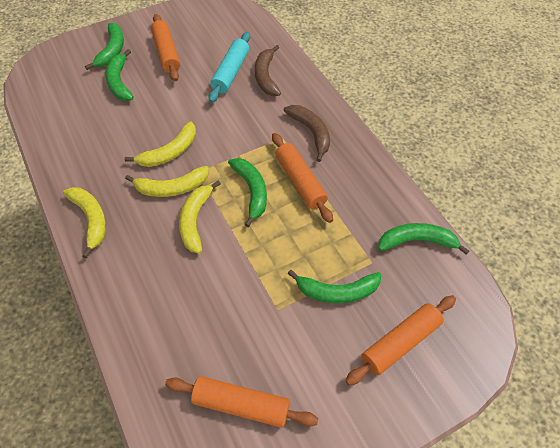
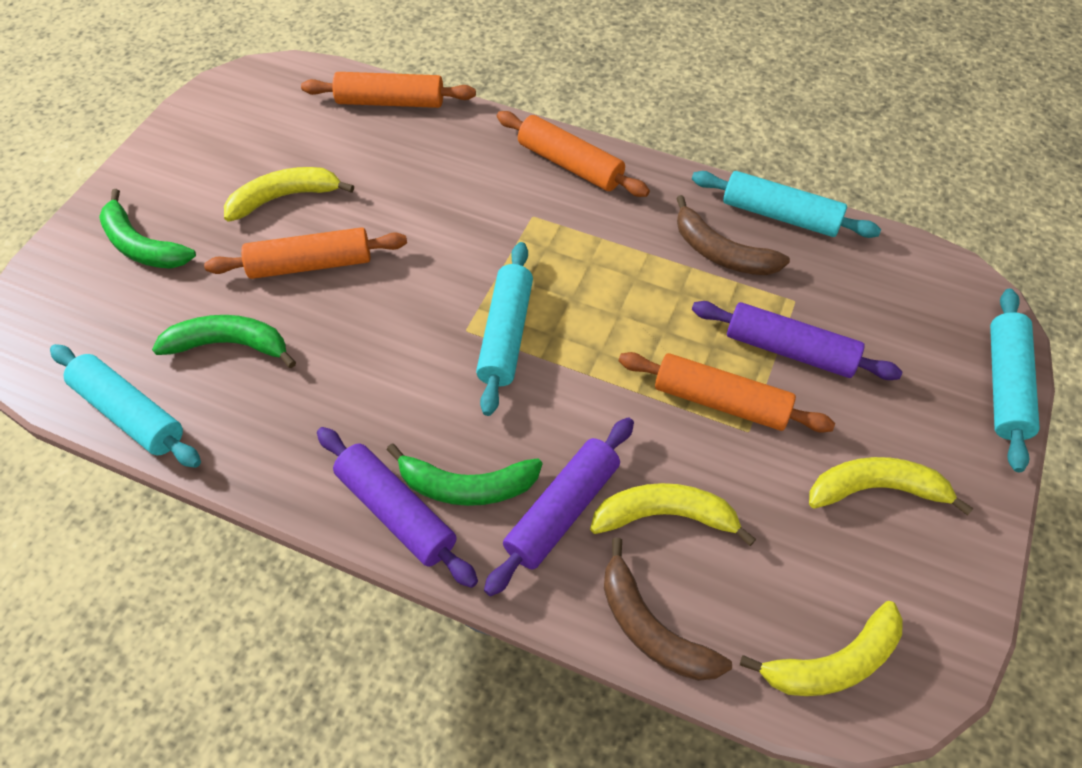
green banana: [85,23,124,70] [105,49,134,101] [228,158,267,227] [287,270,382,303] [378,223,469,255] = 5 -> [99,189,196,269] [152,315,296,368] [386,444,542,506] = 3
purple rolling pin: none = 0 -> [317,427,478,588] [484,417,634,596] [692,301,903,380] = 3
turquoise rolling pin: [208,32,250,103] = 1 -> [50,344,201,468] [476,242,533,416] [692,171,881,238] [990,289,1040,472] = 4

